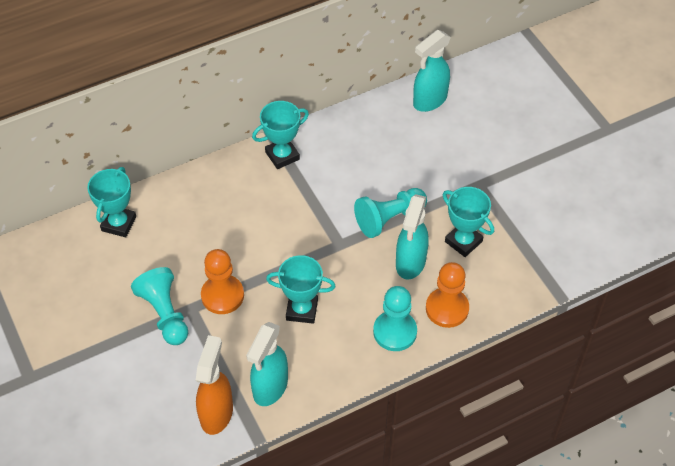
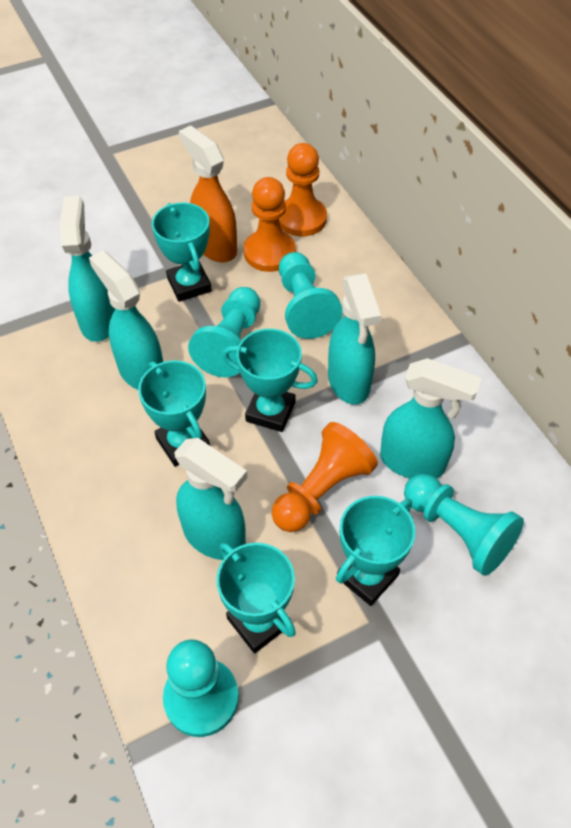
orange pawn: [201,249,244,314] [426,262,469,328] = 2 -> [244,177,296,272] [272,422,378,532] [279,143,327,237] = 3
turquoise pawn: [131,267,188,345] [354,188,427,238] [373,286,417,351] = 3 -> [163,640,239,737] [188,287,260,377] [279,252,343,339] [404,473,524,576] = 4
turquoise spray bottle: [246,322,288,406] [396,194,429,280] [413,30,451,112] = 3 -> [59,196,115,342] [89,250,163,390] [174,438,248,560] [328,273,381,405] [380,358,481,479] = 5
turquoise trophy: [88,167,136,237] [252,101,309,169] [266,255,336,324] [443,187,494,257] = 4 -> [138,360,210,467] [152,202,212,302] [216,543,296,653] [222,329,318,432] [336,496,415,606] = 5

